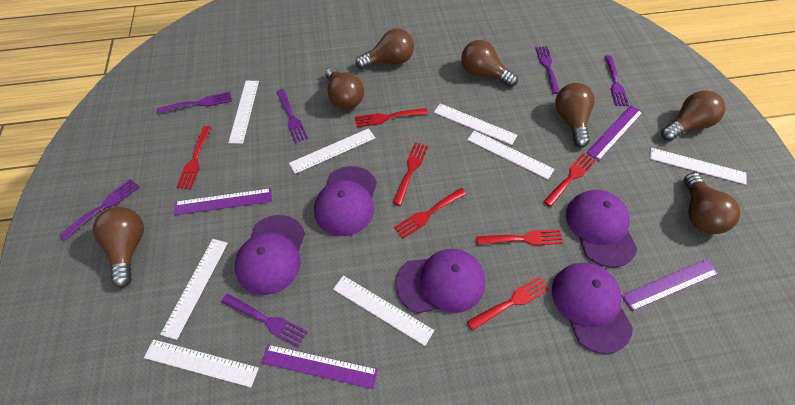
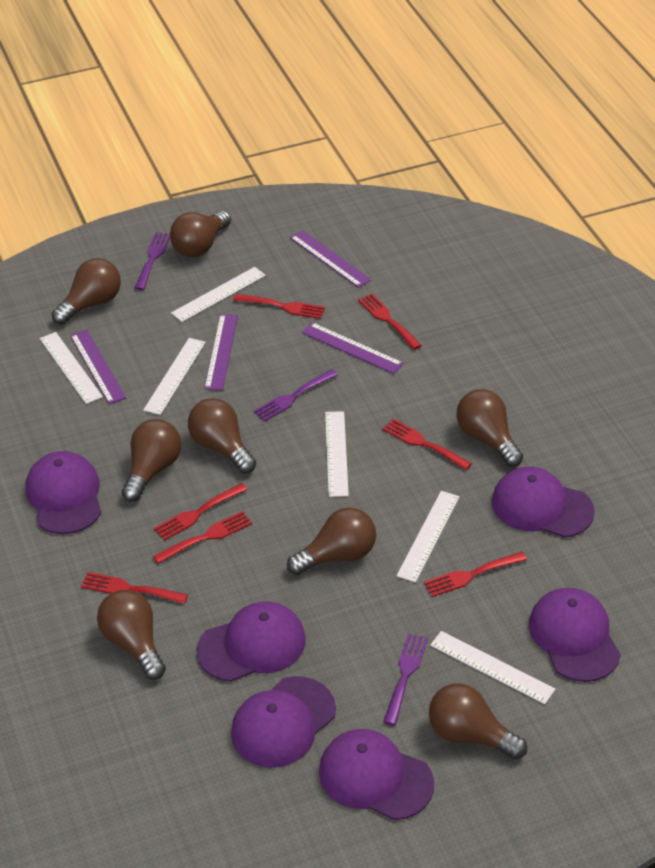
brown light bulb: [93,207,144,287] [325,67,364,110] [356,29,414,69] [461,40,518,87] [555,83,595,147] [661,91,726,141] [684,173,741,234] = 7 -> [52,258,121,325] [97,590,166,680] [122,419,182,502] [170,211,231,257] [188,398,256,474] [287,507,376,575] [429,683,527,759] [456,389,523,467] = 8
purple cap: [235,215,305,295] [314,166,377,236] [396,249,485,313] [552,263,633,354] [566,190,637,267] = 5 -> [25,451,102,534] [197,601,306,682] [231,676,336,768] [319,729,434,820] [492,466,595,538] [529,588,621,682] = 6
purple fork: [59,179,139,240] [157,92,232,114] [221,294,308,347] [277,89,308,143] [535,46,560,94] [604,55,629,106] = 6 -> [135,232,170,290] [254,369,338,422] [383,633,428,725] = 3
white ruler: [144,339,259,387] [160,239,228,340] [228,81,259,144] [289,128,375,174] [333,276,434,346] [434,103,517,145] [467,130,554,179] [650,148,747,185] = 8 -> [40,332,103,404] [143,338,206,415] [171,267,266,322] [325,411,349,497] [396,491,460,583] [430,631,555,704] = 6

